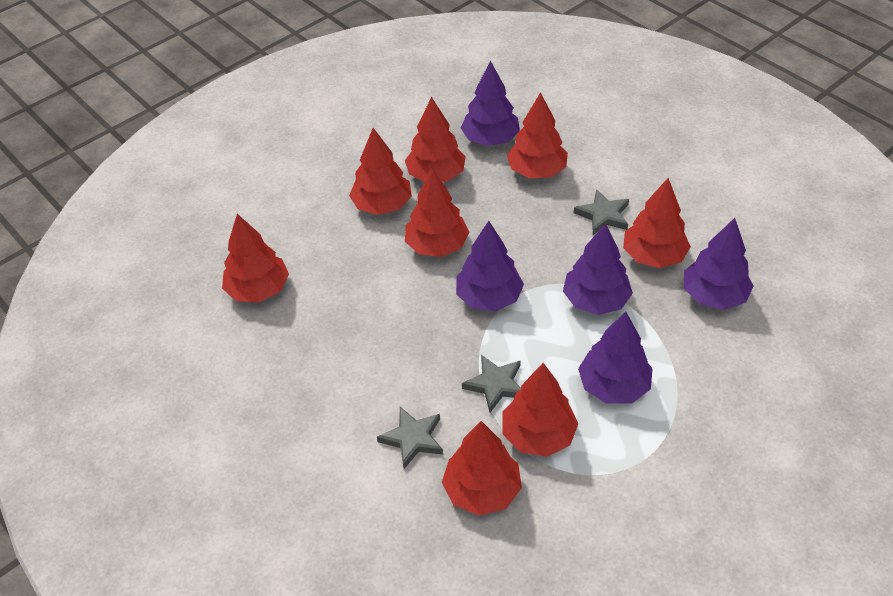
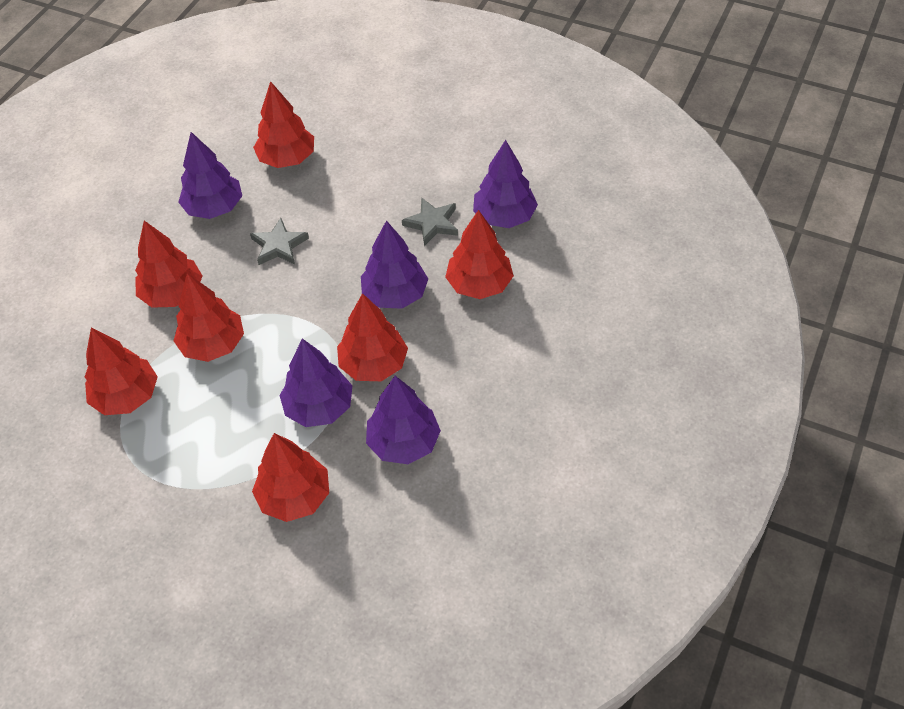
grey star: [377,407,443,469] [462,355,521,412] [574,189,629,235] = 3 -> [250,218,309,265] [402,197,458,246] = 2
red tree: [222,214,289,302] [349,128,412,215] [405,97,466,182] [405,168,470,257] [442,421,522,515] [503,363,578,457] [507,92,568,179] [623,178,691,268] = 8 -> [85,328,158,415] [135,221,202,308] [174,273,244,362] [252,433,329,522] [253,81,314,168] [337,293,408,381] [445,210,514,299] = 7

